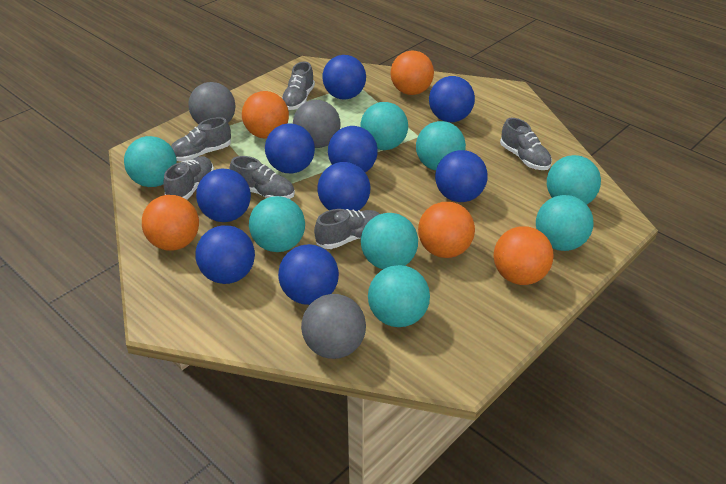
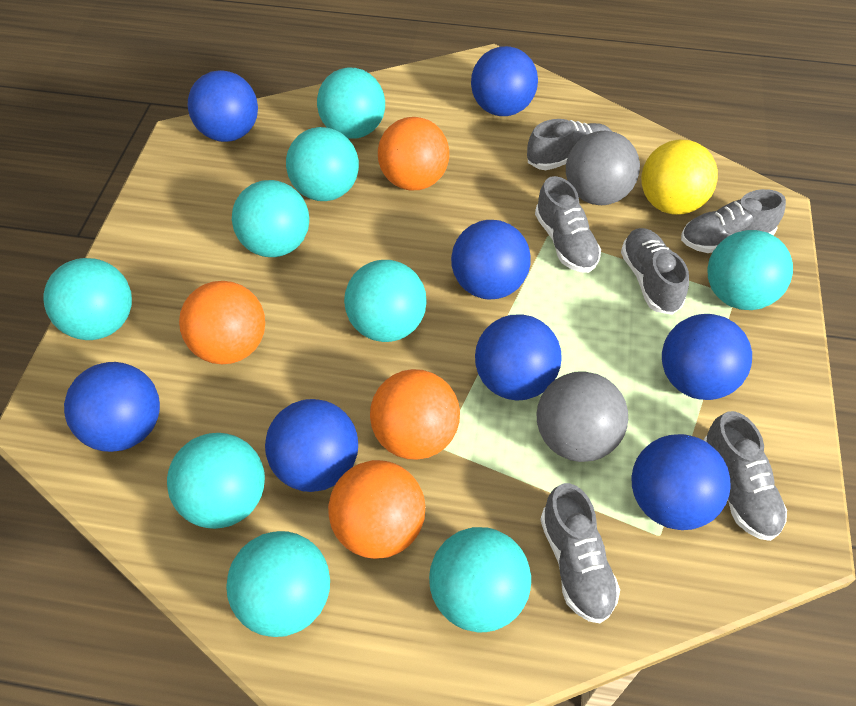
blue ball: [195,225,255,284] [196,168,251,222] [265,123,315,174] [278,244,339,305] [318,162,370,211] [322,55,366,100] [328,126,378,172] [429,76,475,122] [435,150,488,202] = 9 -> [64,362,160,452] [188,70,258,142] [265,399,358,492] [451,220,530,299] [471,46,538,116] [475,314,562,401] [632,434,731,530] [662,314,752,400] = 8
grey ball: [188,82,235,124] [293,100,341,148] [301,294,366,359] = 3 -> [537,371,628,462] [566,131,640,205] = 2
orange ball: [142,195,199,251] [242,91,289,139] [391,51,434,95] [418,202,475,258] [493,226,554,285] = 5 -> [179,281,265,364] [328,460,425,559] [370,369,460,460] [378,117,449,190] = 4
turquoise ball: [124,136,177,187] [249,196,305,252] [360,102,408,150] [361,213,418,269] [368,265,430,327] [416,121,466,171] [536,195,593,251] [547,155,601,205] = 8 -> [43,258,132,340] [167,433,265,529] [226,531,330,637] [232,180,309,257] [286,127,359,201] [317,67,385,139] [344,260,427,342] [429,527,531,633] [708,230,793,310] = 9
yellow ball: none = 0 -> [641,140,718,215] = 1

